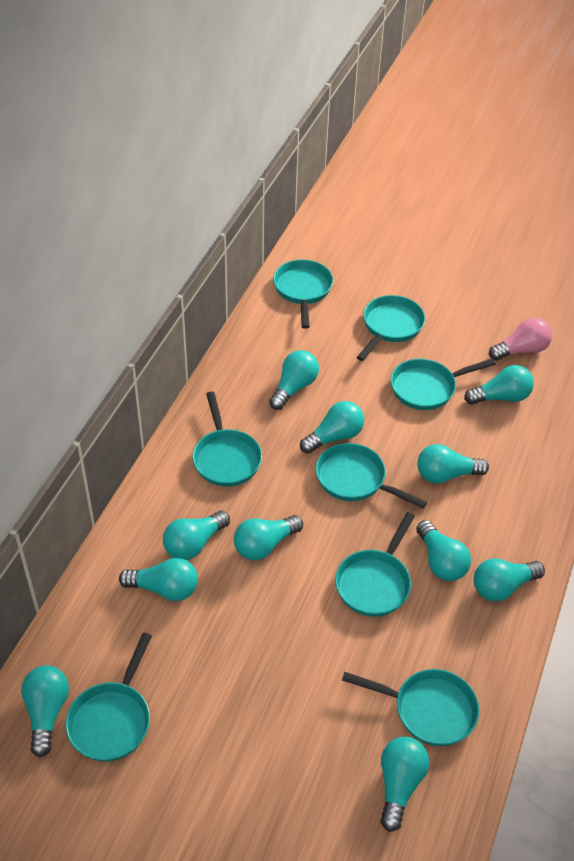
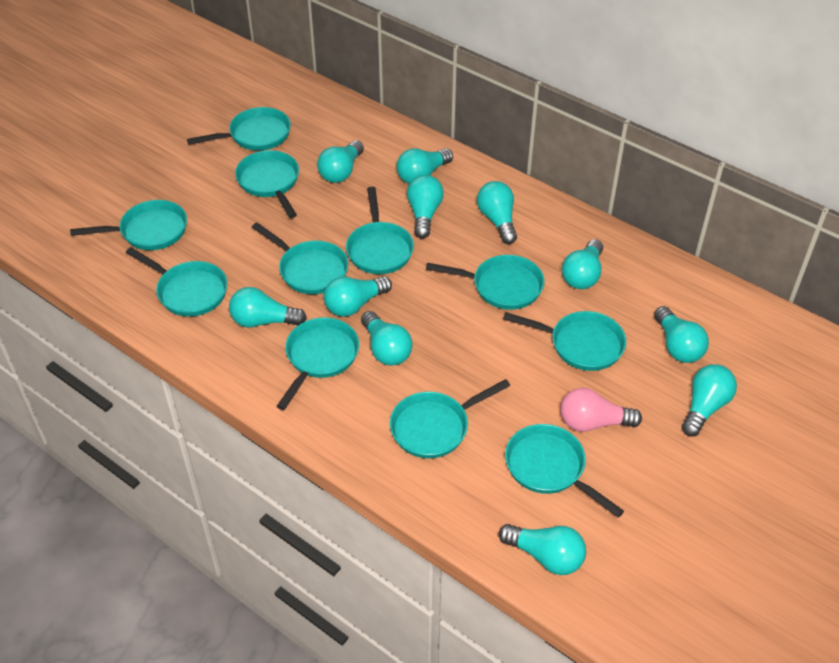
turquoise pan: [66,633,152,762] [192,391,262,487] [273,259,333,329] [316,443,427,508] [335,512,415,617] [342,669,479,746] [356,295,425,361] [391,359,496,410] = 8 -> [70,200,187,250] [126,247,228,317] [187,107,291,151] [235,150,299,218] [252,223,348,294] [276,317,359,410] [346,187,414,274] [390,379,510,458] [426,255,544,310] [503,311,626,371] [505,424,624,518] = 11

